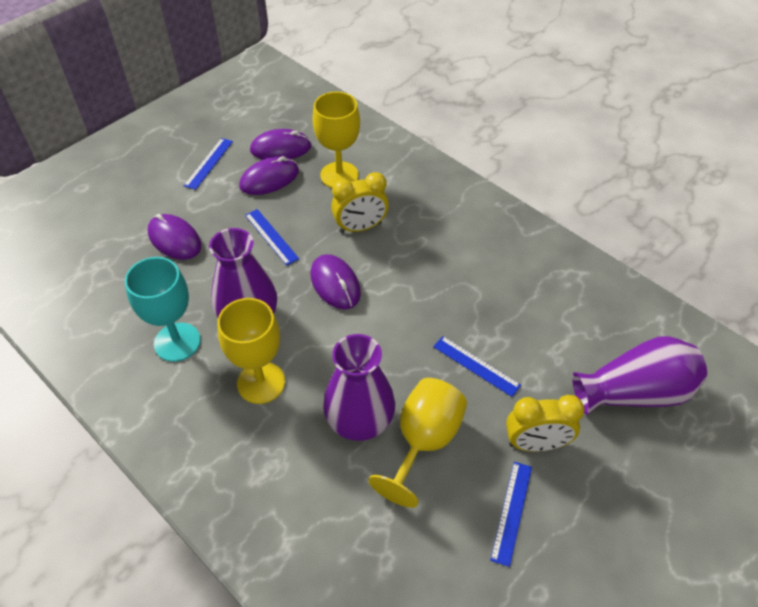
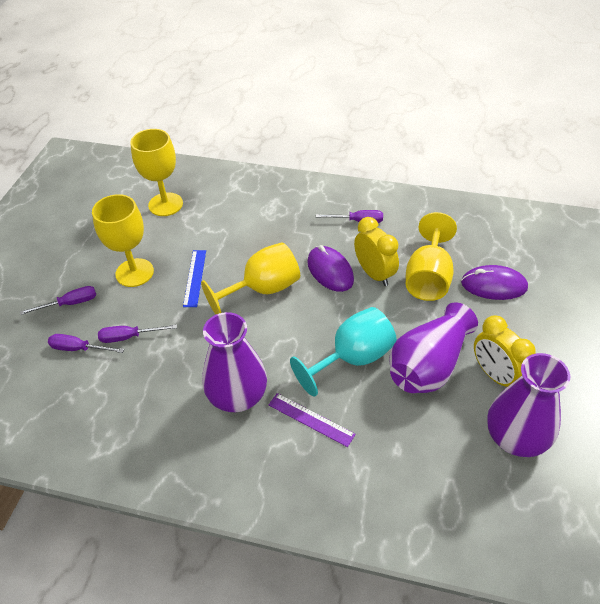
blue ruler: [184,138,233,190] [245,209,299,266] [433,336,521,397] [490,462,532,567] = 4 -> [183,250,206,307] = 1
purple mouse: [148,214,201,260] [239,156,299,195] [250,129,312,159] [311,254,361,309] = 4 -> [307,245,354,292] [461,265,528,300] = 2
purple ruler: none = 0 -> [268,393,356,447] = 1
purple screwdriver: none = 0 -> [20,286,96,315] [48,334,124,353] [98,324,177,343] [316,210,383,223] = 4
yellow goblet: [217,298,285,404] [312,92,360,188] [368,378,467,508] = 3 -> [92,194,154,287] [130,129,183,216] [201,242,300,314] [406,212,457,301] = 4

